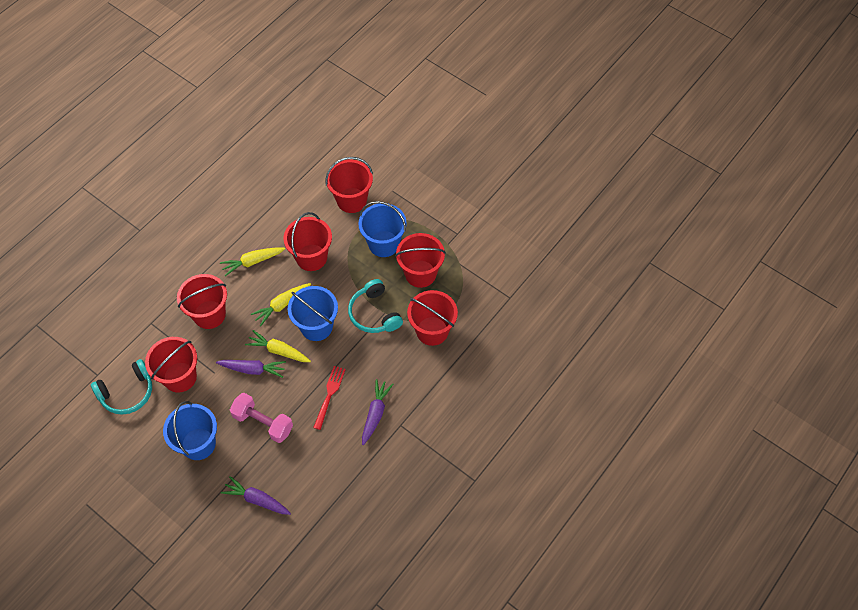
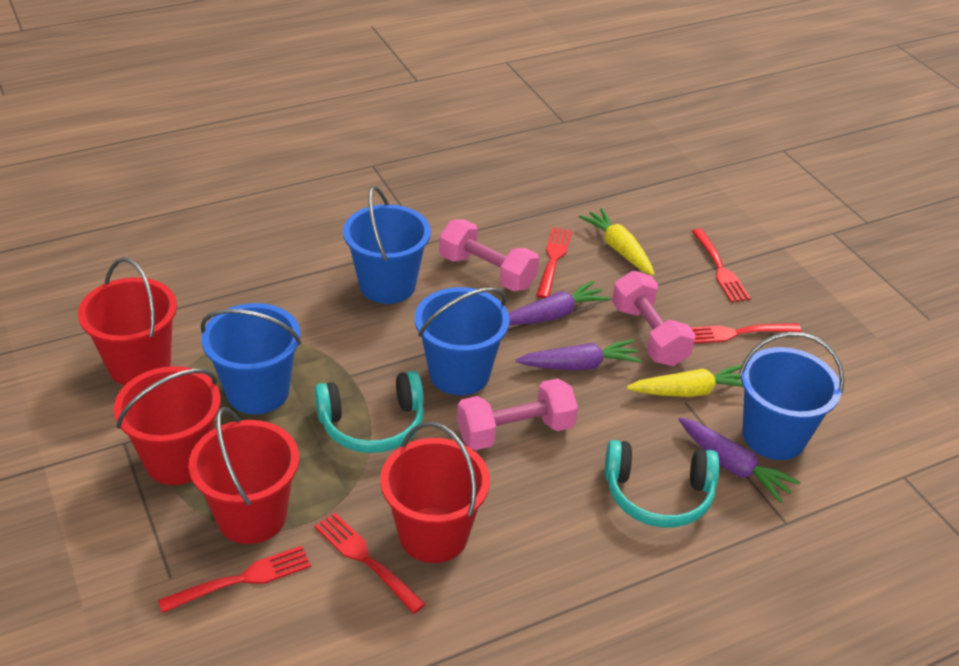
blue bucket: [163,401,217,460] [288,286,338,341] [358,201,407,257] = 3 -> [200,303,301,414] [343,186,431,304] [415,287,510,395] [739,332,844,460] = 4
pink dumbbell: [230,393,293,443] = 1 -> [439,219,539,291] [457,378,578,450] [612,271,696,366] = 3
red bucket: [145,337,197,393] [177,274,227,329] [284,212,332,271] [325,157,373,213] [395,233,446,288] [407,290,458,346] = 6 -> [78,258,177,385] [113,366,221,485] [189,407,299,544] [380,422,490,563] = 4
red fork: [313,366,346,430] = 1 -> [158,546,311,613] [314,512,426,614] [536,227,572,298] [690,323,802,344] [692,228,751,303] = 5
yellow carrot: [220,247,285,276] [245,330,311,362] [251,283,311,326] = 3 -> [579,208,655,275] [627,365,743,397] = 2

